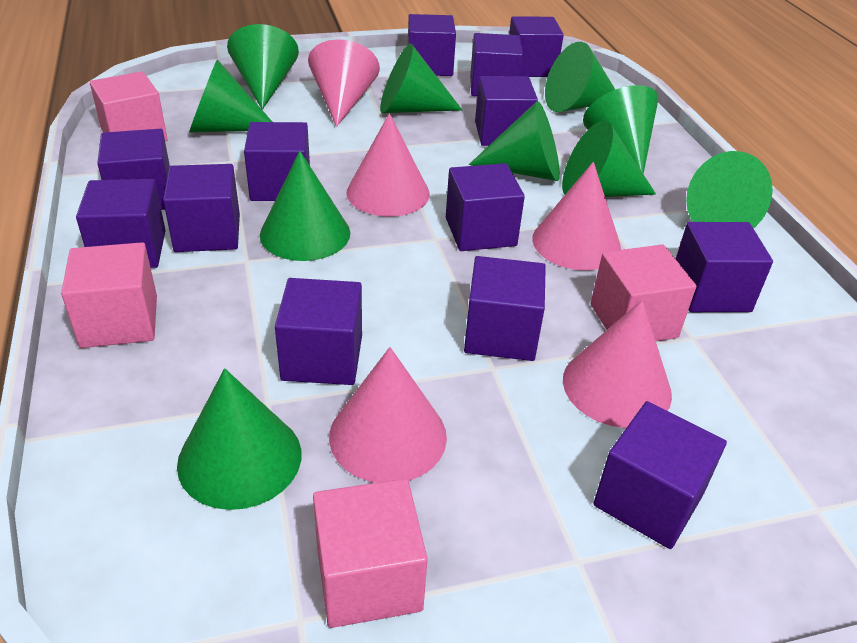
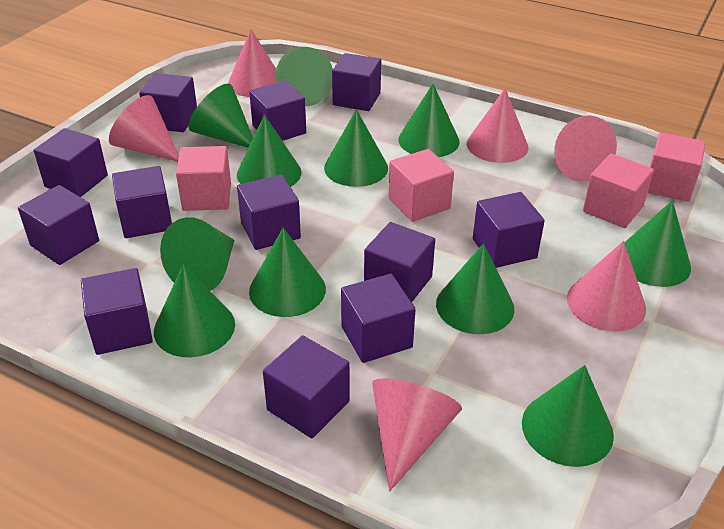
green cone: [177,368,301,510] [189,59,272,133] [227,24,299,110] [260,151,350,261] [380,43,462,113] [469,101,560,181] [545,42,616,112] [562,120,656,197] [583,85,658,174] [686,151,773,228] = 10 -> [154,264,235,357] [160,217,234,291] [189,84,253,148] [237,115,301,187] [249,228,326,317] [275,47,333,106] [324,109,388,187] [398,84,460,157] [436,243,514,334] [522,365,614,467] [624,200,691,287] = 11
pink cone: [308,39,380,127] [329,347,447,483] [346,113,430,217] [532,162,621,270] [563,300,672,428] = 5 -> [109,95,179,161] [228,29,276,97] [372,378,462,492] [467,88,528,163] [554,115,617,181] [567,241,646,332] = 6
purple cube: [76,179,166,268] [97,129,170,210] [163,164,240,252] [244,122,310,201] [275,278,362,385] [408,14,456,76] [446,163,525,251] [464,256,546,361] [470,33,523,96] [475,76,538,146] [509,16,564,77] [593,401,727,549] [676,222,773,312] = 13 -> [18,185,99,265] [34,128,108,197] [81,268,153,355] [112,166,172,238] [139,73,197,132] [237,174,301,250] [249,80,306,141] [263,335,350,439] [332,53,381,111] [341,274,416,363] [364,222,435,302] [473,192,545,268] = 12

